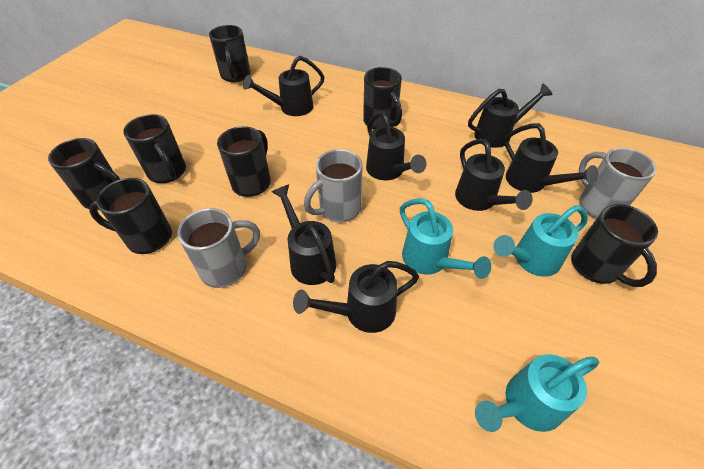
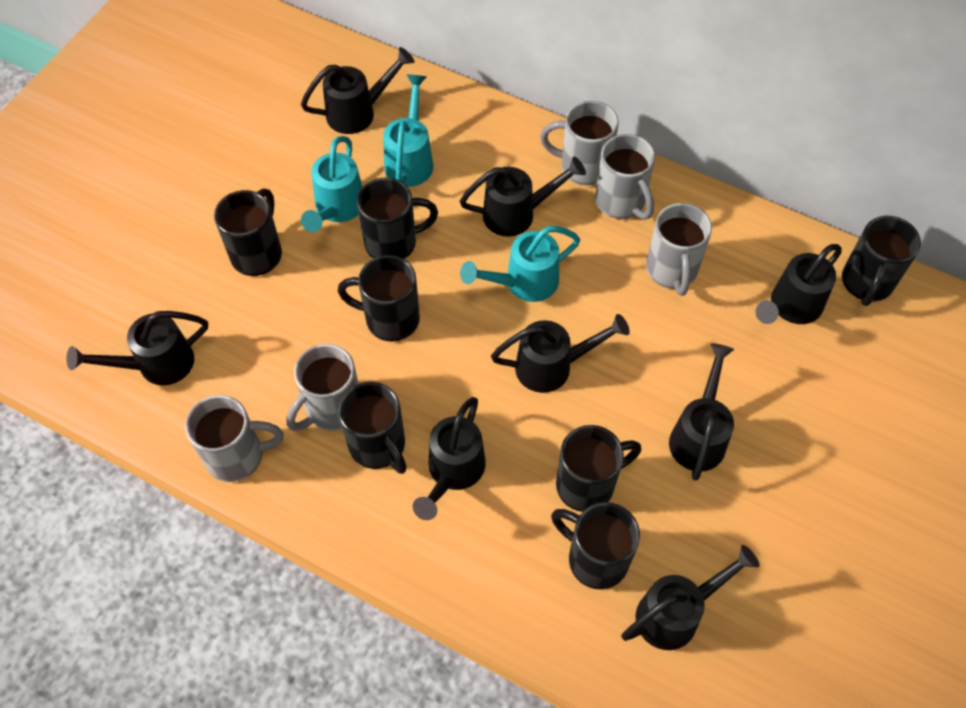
black watering can: [243,56,324,116] [272,185,336,285] [293,261,419,333] [366,112,427,180] [455,139,533,211] [468,83,553,148] [504,123,599,193] = 7 -> [66,311,208,386] [301,47,414,134] [413,397,486,520] [460,156,586,237] [491,314,630,393] [621,545,760,650] [669,343,734,481] [756,244,842,324] = 8
grey mug: [177,208,260,288] [304,149,363,223] [579,148,657,219] = 3 -> [185,395,284,482] [286,344,358,431] [540,101,619,185] [595,134,655,220] [646,203,712,296] = 5

